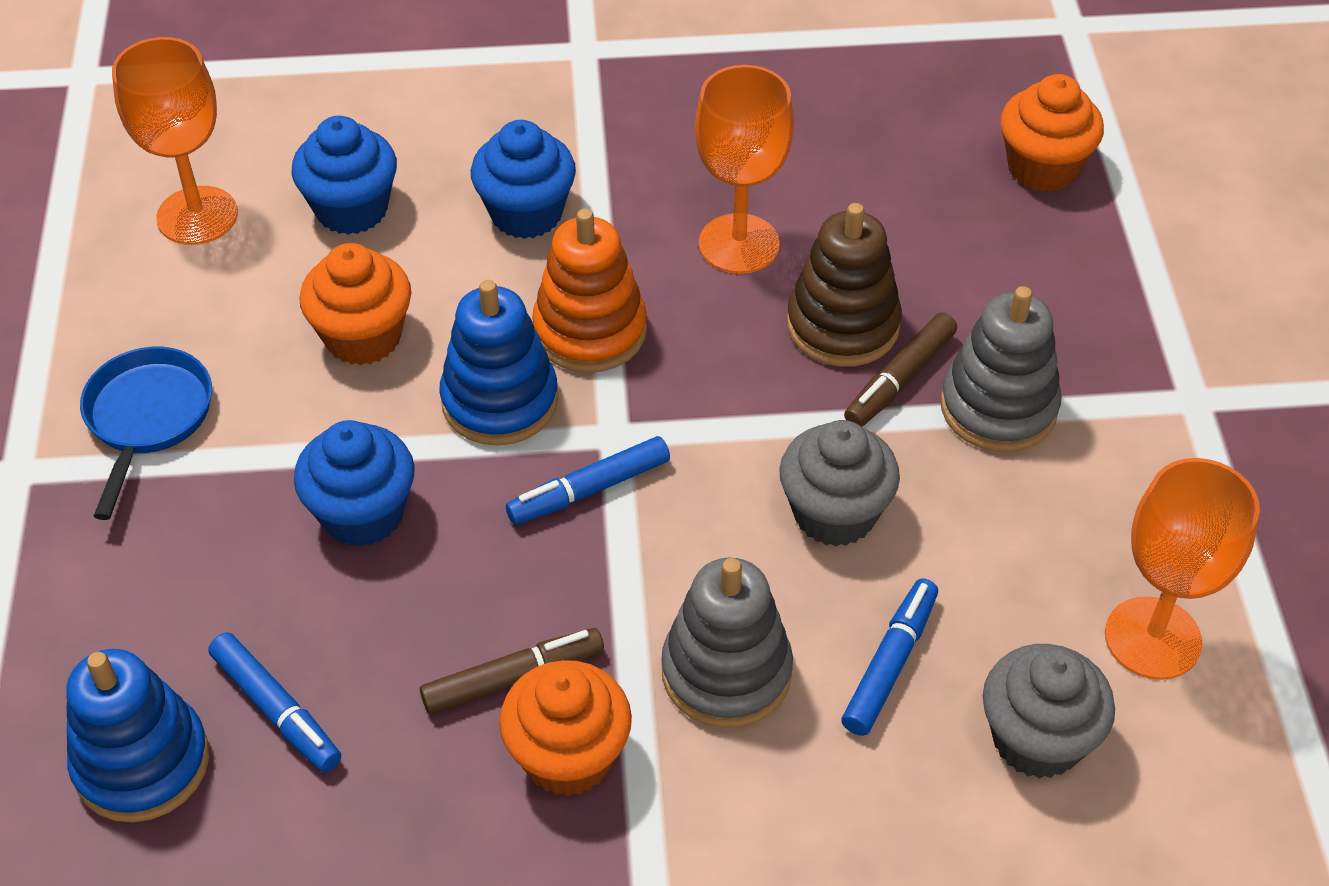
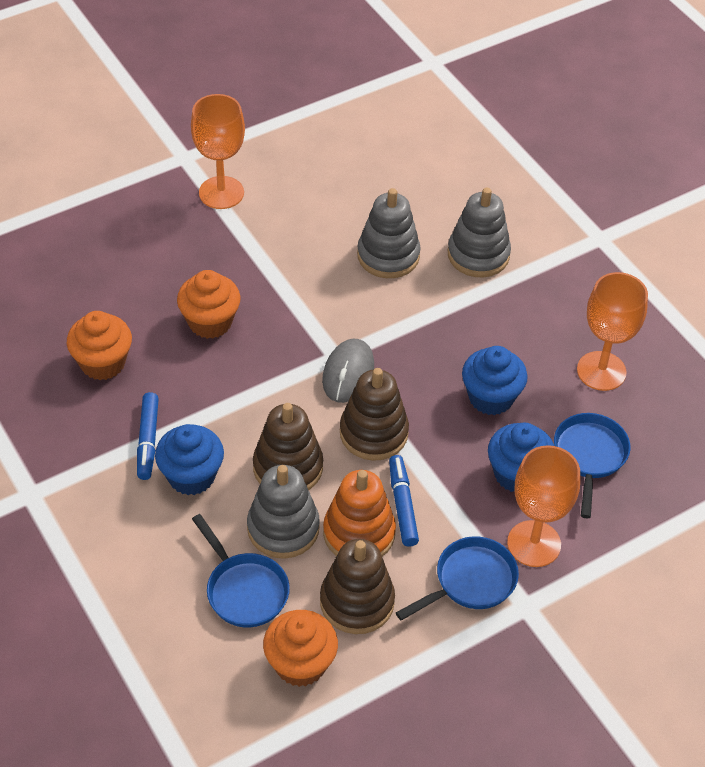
blue marker: [208,632,341,772] [506,436,670,525] [842,579,938,736] = 3 -> [137,392,159,480] [389,455,419,547] = 2
blue pan: [80,347,212,520] = 1 -> [192,514,290,627] [396,536,519,620] [554,413,631,518] = 3
blue stacking toy: [66,649,209,822] [439,280,558,446] = 2 -> none = 0
brown marker: [420,628,604,714] [844,313,957,427] = 2 -> none = 0
brown stacking toy: [787,203,902,367] = 1 -> [253,403,323,490] [320,539,395,634] [340,368,409,461] = 3
grey cupcake: [779,420,900,547] [983,644,1115,779] = 2 -> none = 0
grey mouse: none = 0 -> [322,339,374,403] = 1
grey stacking toy: [661,558,793,728] [940,286,1062,452] = 2 -> [247,465,320,559] [357,188,421,278] [448,187,511,277] = 3

